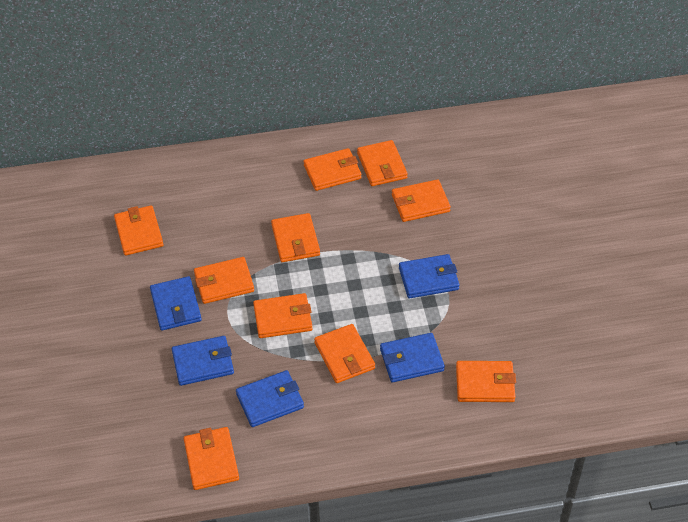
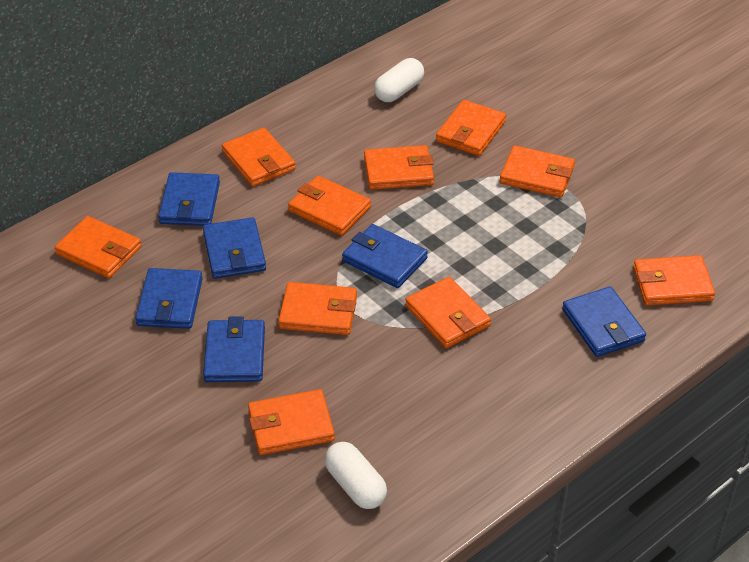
blue wallet: [150,276,202,331] [172,336,234,386] [236,370,304,427] [380,333,445,382] [399,254,460,299] = 5 -> [135,268,203,329] [158,172,220,226] [203,217,266,279] [203,316,265,382] [342,224,428,288] [562,286,646,357] = 6
white capsule: none = 0 -> [325,442,387,509] [374,58,424,102] = 2

